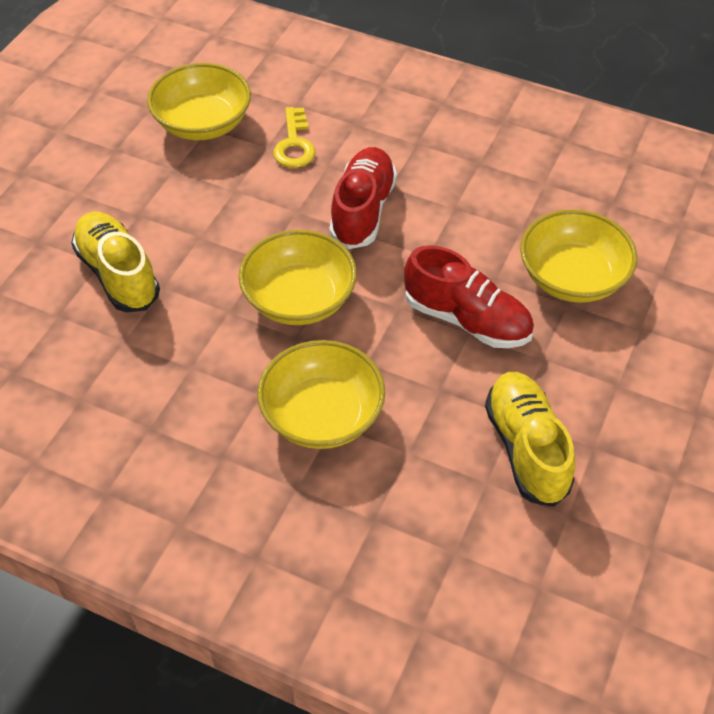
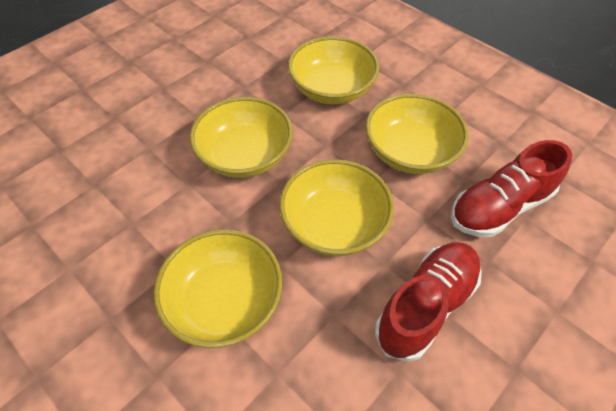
yellow bowl: [147,63,251,140] [239,230,357,325] [257,340,385,449] [520,209,637,303] = 4 -> [154,229,282,348] [190,97,293,178] [279,159,394,256] [288,36,379,104] [365,94,468,174] = 5
yellow key: [273,107,316,168] = 1 -> none = 0
yellow shoe: [71,211,160,312] [485,372,575,507] = 2 -> none = 0

